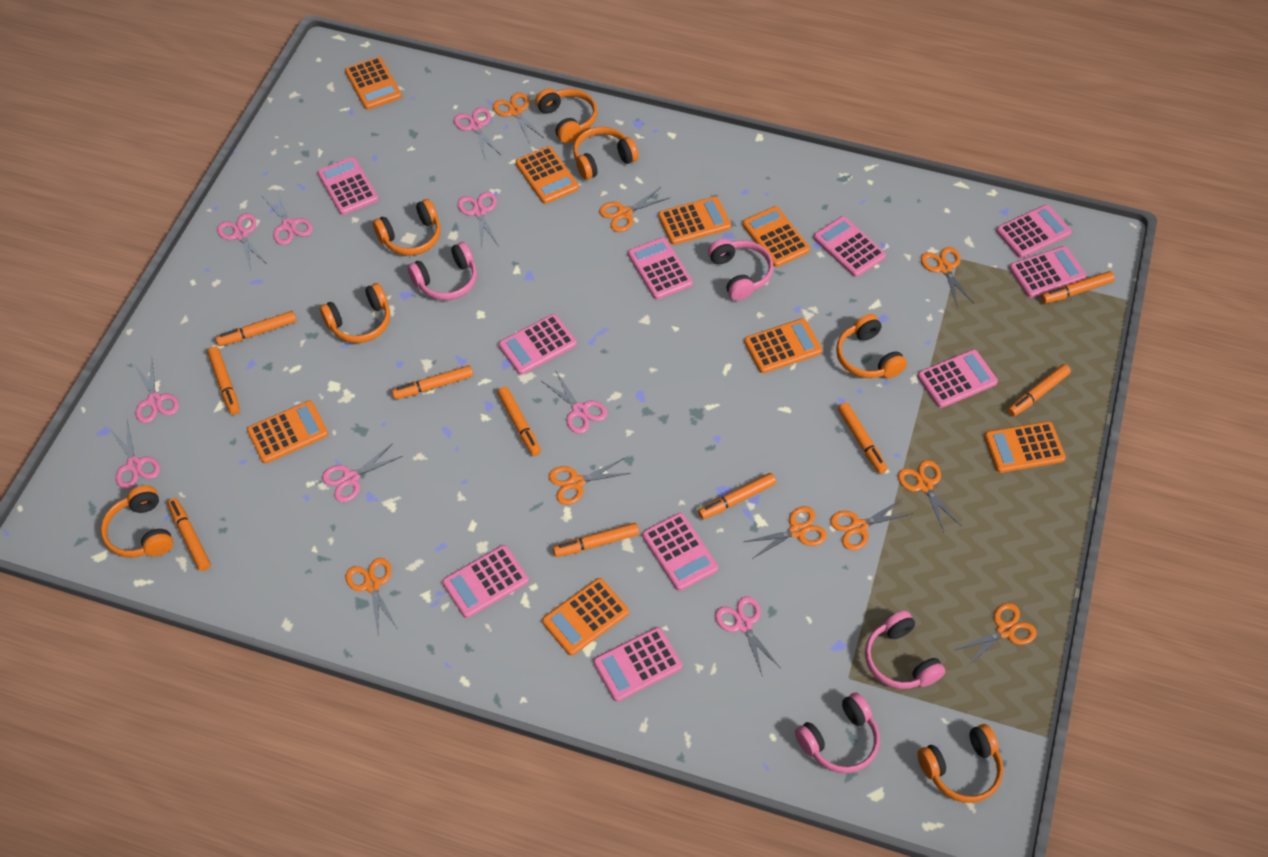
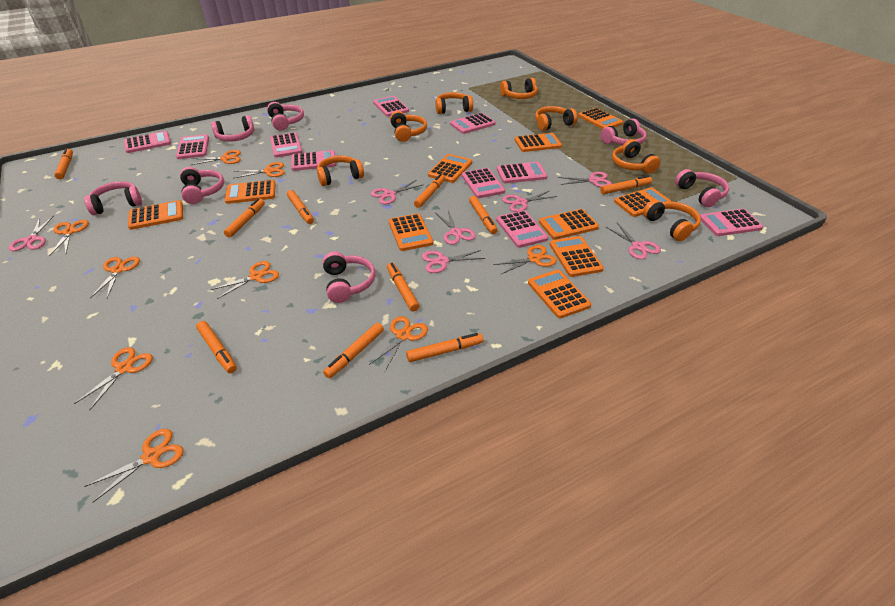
orange calculator: [247,401,328,464] [345,57,402,110] [516,146,579,204] [542,578,629,656] [658,196,731,245] [742,206,810,267] [744,318,822,373] [984,421,1066,473] = 8 -> [128,200,183,230] [225,180,276,204] [389,214,433,251] [428,154,472,183] [515,133,562,152] [528,270,591,318] [539,209,599,240] [549,236,604,277] [578,108,623,129] [614,187,672,217] = 10
pink headphones: [408,242,477,300] [708,239,773,301] [795,693,880,773] [865,611,946,689] = 4 -> [84,181,142,215] [180,167,224,204] [211,115,254,142] [267,102,304,131] [323,252,375,303] [601,119,647,145] [675,169,729,207] = 7
pink scissors: [110,421,160,489] [134,357,179,423] [217,213,267,271] [262,191,313,245] [322,443,403,502] [454,107,501,158] [457,192,498,247] [541,370,607,434] [715,596,780,675] = 9 -> [9,216,54,251] [371,180,422,204] [422,250,485,273] [436,210,476,245] [502,191,557,212] [558,172,612,187] [606,223,661,259] = 7

